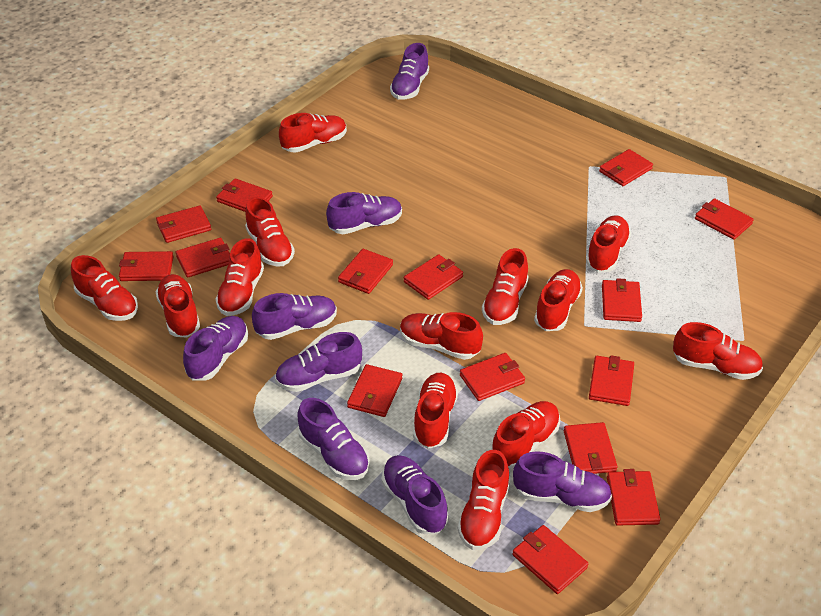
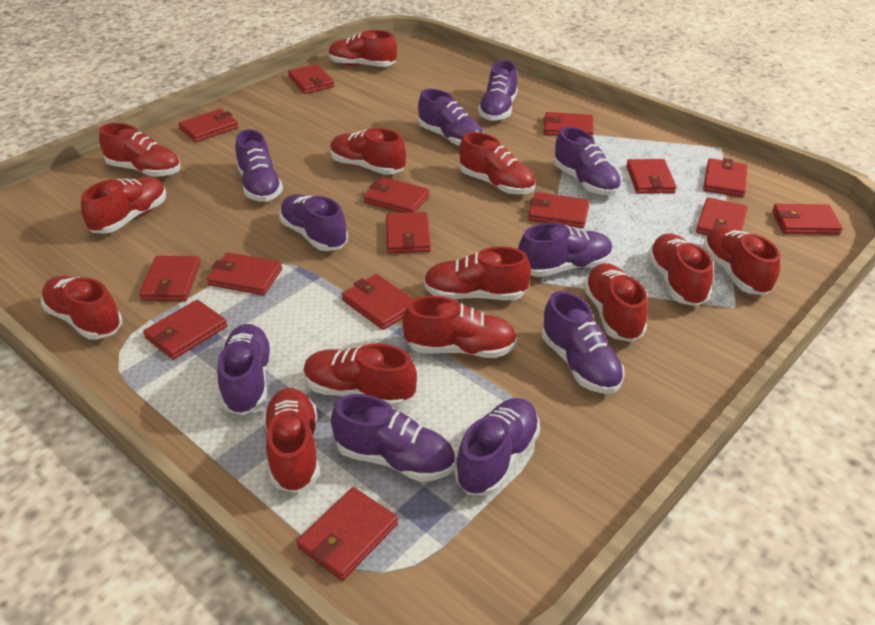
purple shoe: [183,316,248,381] [252,293,337,340] [275,332,362,392] [297,398,370,480] [326,192,402,234] [381,455,448,534] [390,43,429,100] [513,451,612,512] = 8 -> [217,324,273,415] [235,129,283,202] [279,194,348,251] [331,394,455,482] [418,89,484,146] [455,398,540,496] [478,60,518,121] [518,223,613,277] [541,291,625,394] [554,127,621,195] = 10

